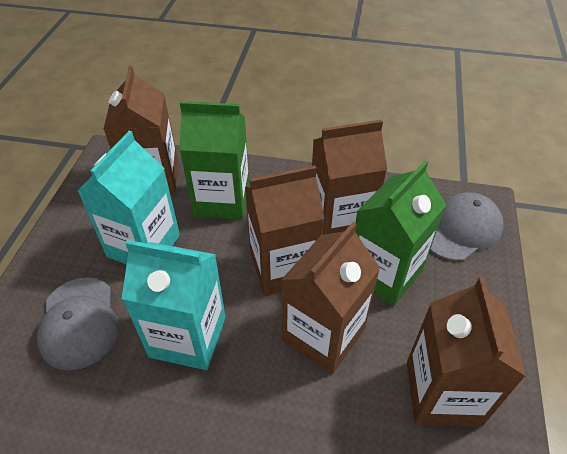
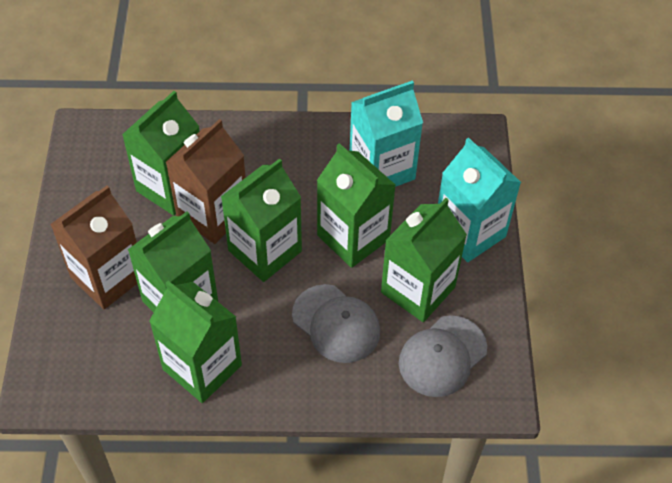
brown carton: [104,66,178,194] [245,165,325,296] [281,222,380,374] [312,120,387,235] [407,277,526,427] = 5 -> [50,185,137,309] [166,119,246,244] = 2
green carton: [179,101,250,220] [355,161,446,306] = 2 -> [122,91,199,216] [128,211,218,312] [149,281,242,403] [221,158,302,282] [317,143,396,268] [381,198,467,322] = 6

